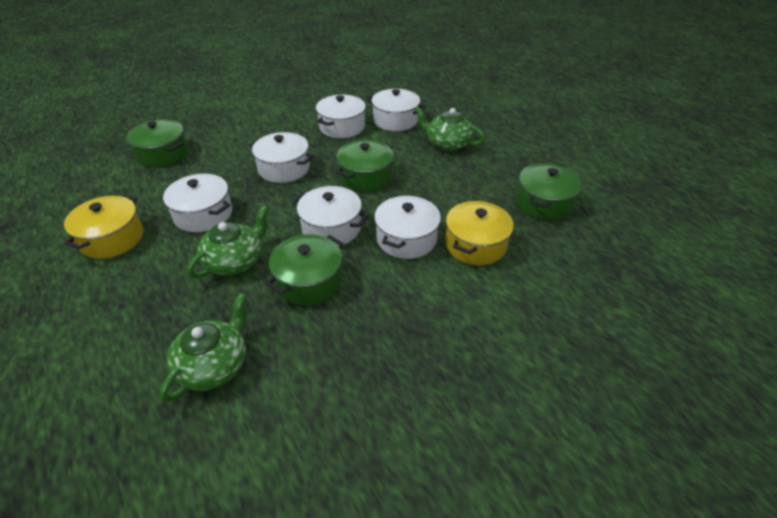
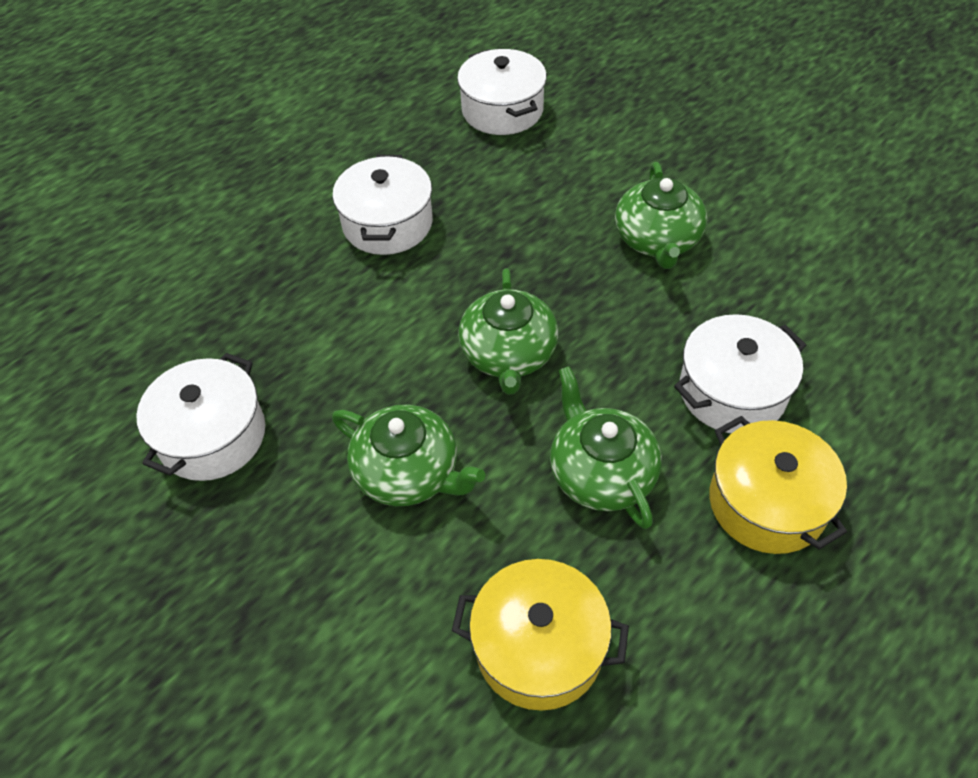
green pot: [126,119,188,167] [266,234,343,306] [336,140,394,192] [516,163,582,220] = 4 -> none = 0
green teapot: [160,293,247,402] [187,205,269,278] [414,106,485,151] = 3 -> [332,404,485,506] [458,268,559,395] [550,366,662,529] [615,162,707,269] = 4
white pot: [163,174,232,232] [249,132,314,183] [292,186,368,245] [316,94,366,138] [366,89,426,131] [374,195,441,259] = 6 -> [136,353,265,481] [332,155,433,255] [457,49,547,135] [674,314,806,433] = 4

